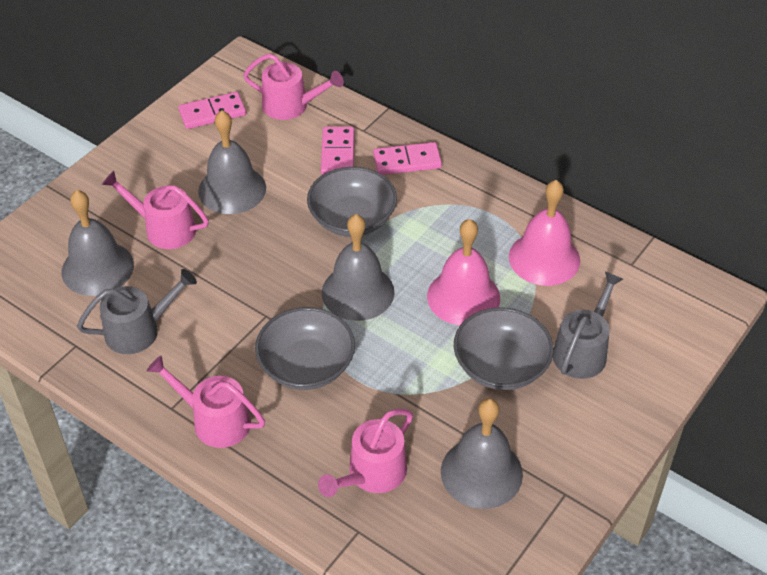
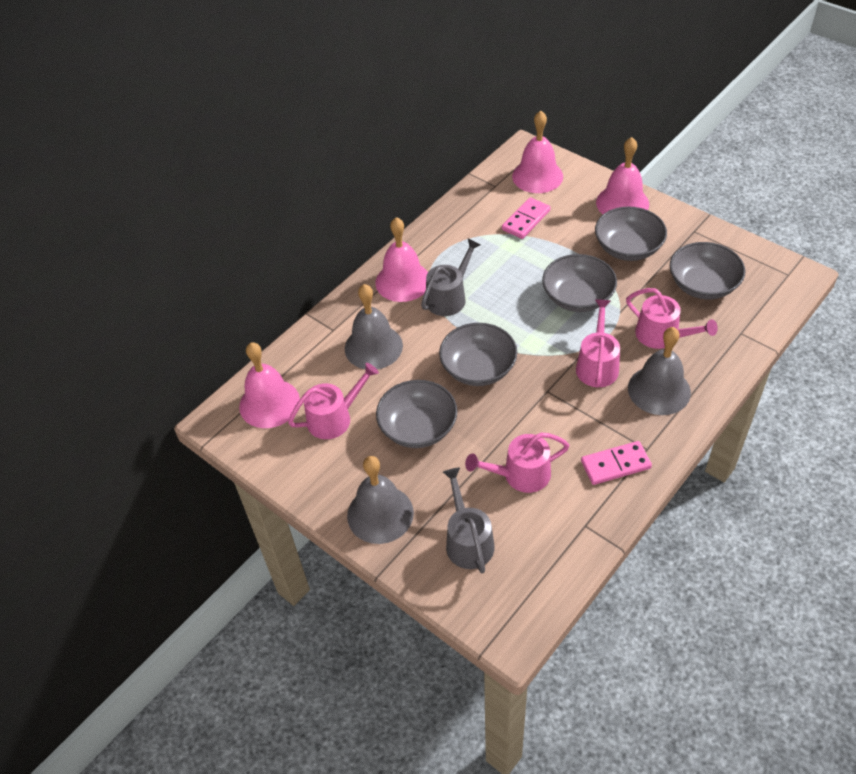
grey bell: [61,190,134,296] [198,110,266,214] [322,214,395,321] [441,398,523,509] = 4 -> [345,284,403,369] [347,456,414,544] [628,327,691,415] = 3
grey bowl: [255,307,355,390] [307,167,397,237] [454,307,554,390] = 3 -> [376,380,457,448] [439,323,517,386] [542,254,617,312] [595,206,667,261] [670,242,745,299] = 5
pink bell: [427,219,500,325] [509,180,580,286] = 2 -> [239,342,300,428] [375,217,428,302] [512,111,563,193] [596,137,649,214] = 4
pink domino: [178,92,246,129] [321,127,355,175] [373,142,442,175] = 3 -> [502,197,551,239] [581,441,652,485] = 2

